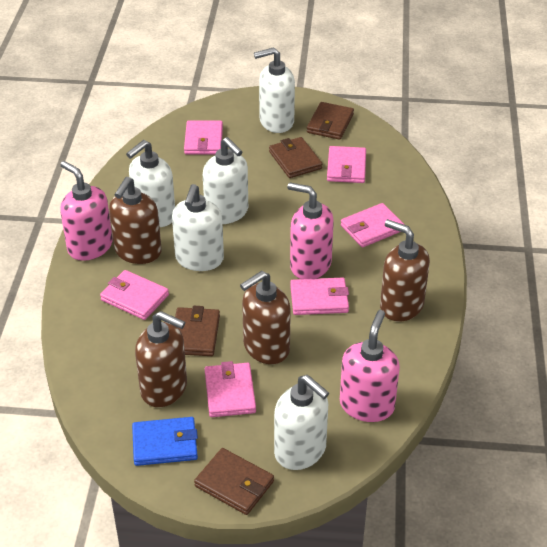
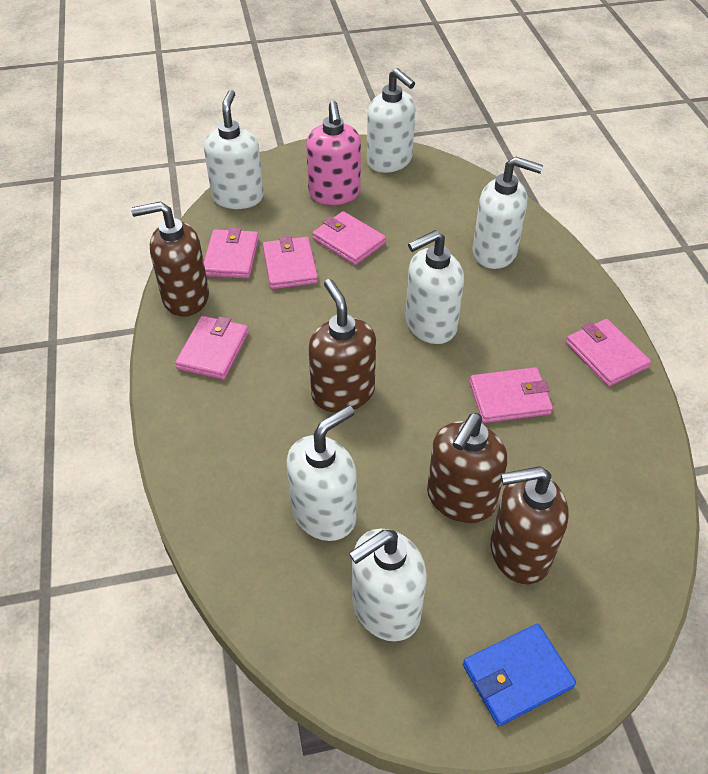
brown wallet: [175,306,220,356] [194,448,274,515] [269,137,322,178] [307,102,354,140] = 4 -> none = 0
pink soap dispenser: [60,161,113,261] [287,182,334,279] [340,310,400,422] = 3 -> [306,101,361,205] = 1
white soap dispenser: [126,140,175,227] [172,184,224,271] [203,137,248,224] [254,47,295,133] [274,375,329,470] = 5 -> [204,90,264,209] [287,405,357,541] [349,529,427,641] [367,68,415,173] [405,230,464,344] [473,157,543,269] = 6

